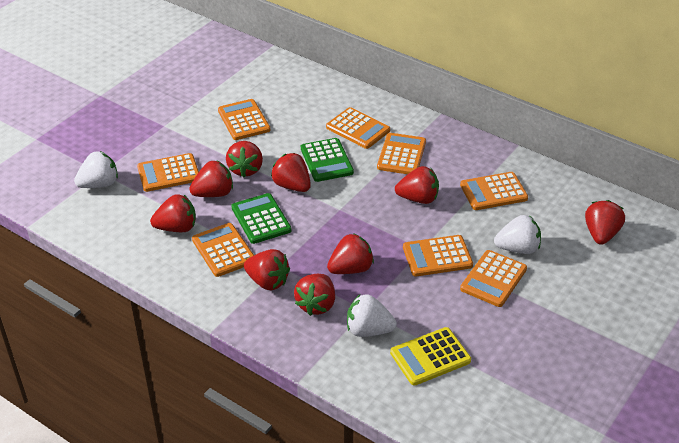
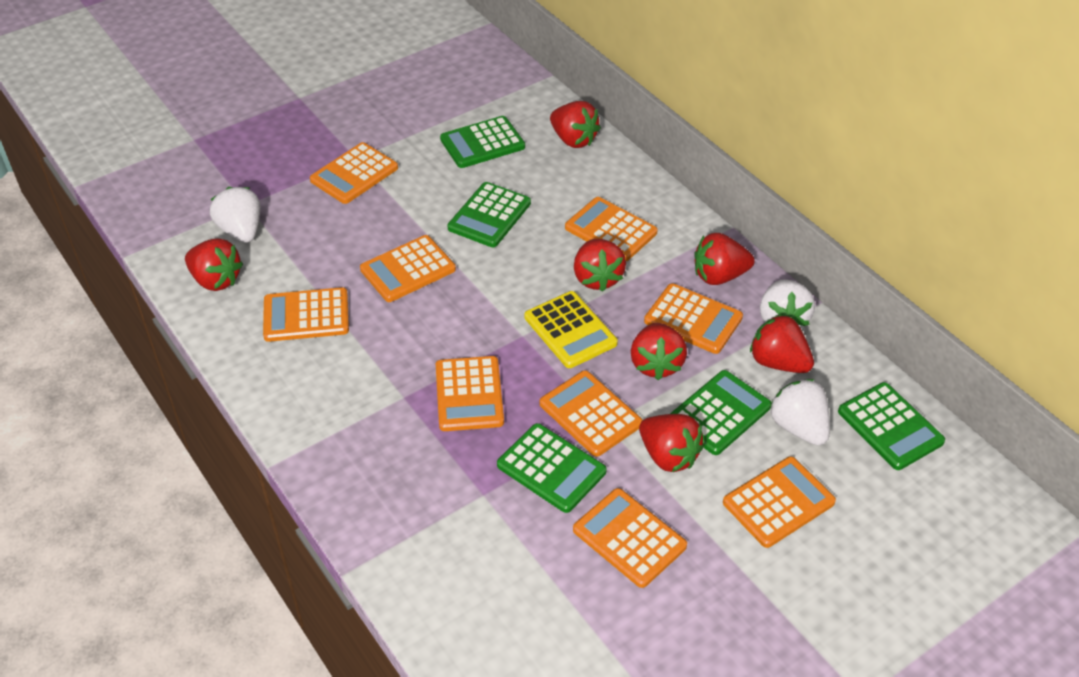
green calculator: [231,193,292,244] [301,138,354,182] = 2 -> [440,116,525,168] [447,182,531,247] [497,423,607,513] [670,370,771,455] [838,382,945,470] = 5
orange calculator: [137,153,199,192] [192,223,254,277] [218,99,270,140] [326,107,390,149] [377,133,426,174] [403,235,473,277] [460,172,528,210] [460,250,527,307] = 8 -> [263,287,349,342] [310,142,398,204] [360,235,456,302] [436,356,504,431] [540,370,643,457] [565,197,658,261] [573,488,687,588] [644,283,743,354] [723,457,836,548] = 9
red strawberry: [150,194,196,232] [189,161,233,197] [226,141,263,178] [244,249,290,290] [271,153,311,192] [294,274,335,316] [327,233,374,274] [395,166,439,204] [585,200,625,245] = 9 -> [185,238,243,291] [550,101,601,148] [574,239,626,292] [631,323,687,380] [639,414,704,472] [694,233,755,285] [750,314,814,373] = 7

